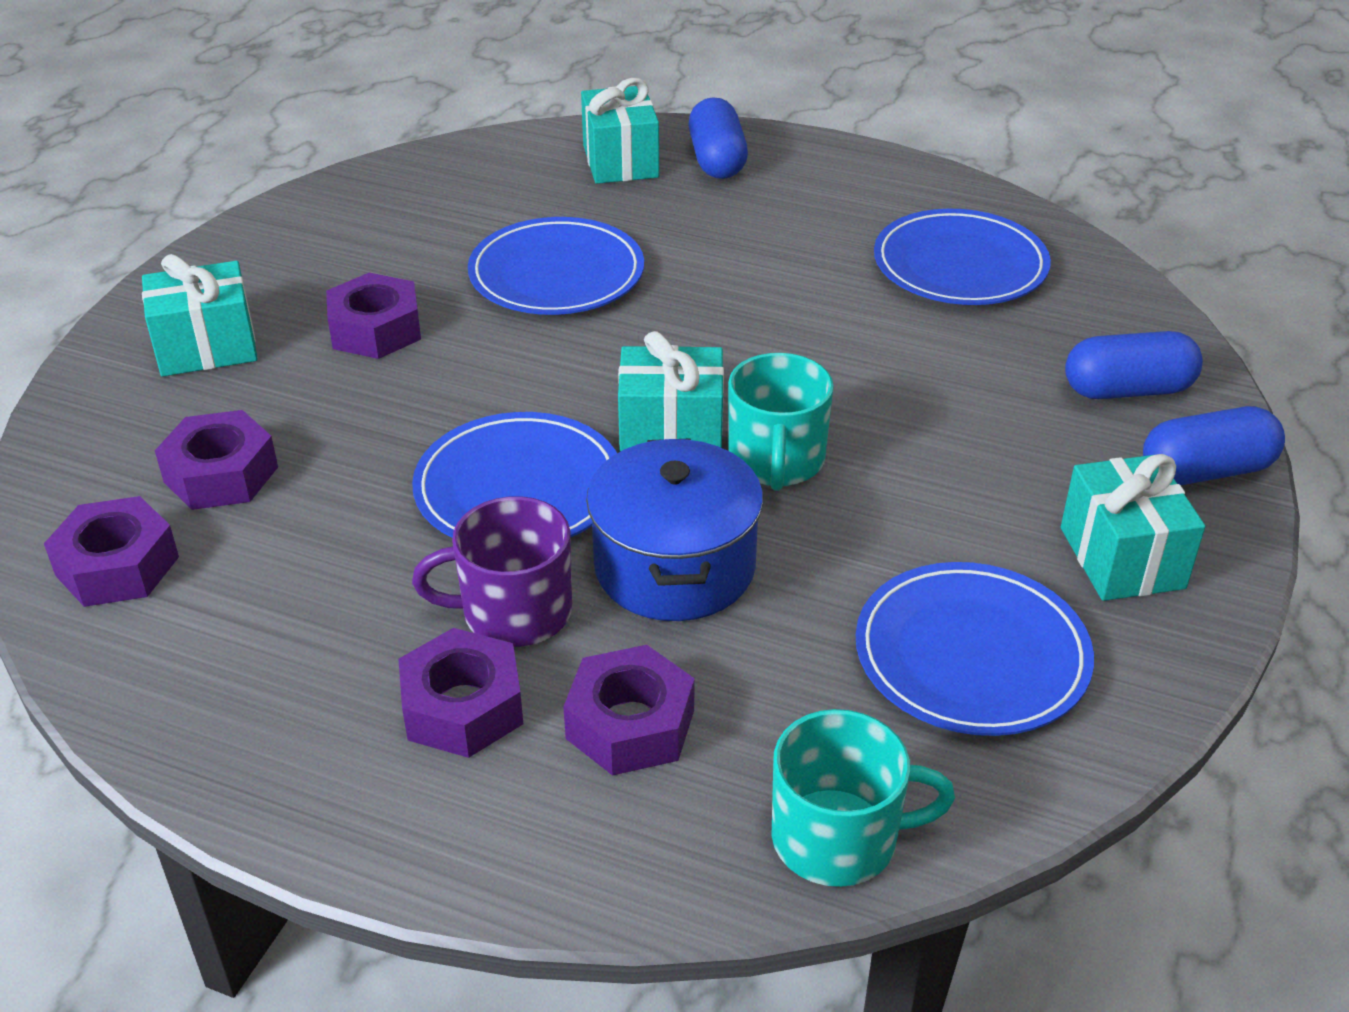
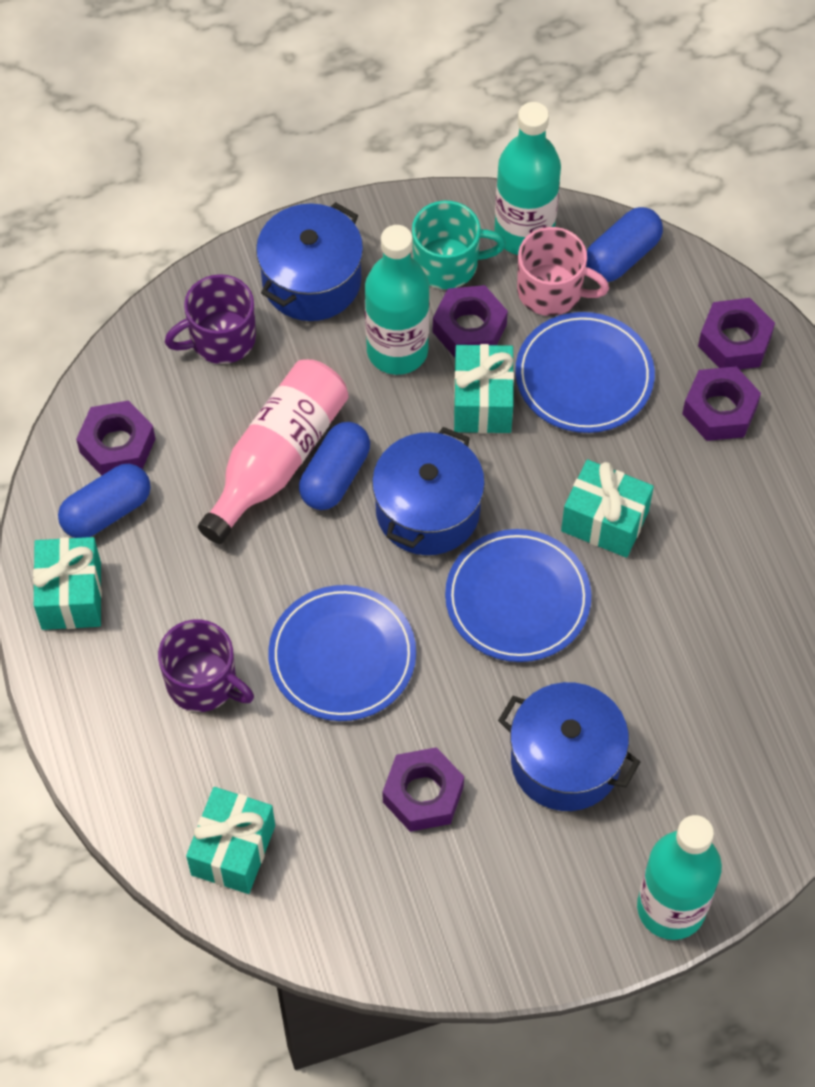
blue plate: [412,412,617,538] [468,217,644,315] [856,562,1094,736] [874,209,1051,305] = 4 -> [268,585,416,721] [445,529,591,662] [515,312,655,433] = 3
blue pot: [586,438,763,621] = 1 -> [256,202,363,321] [372,427,485,555] [498,682,640,811] = 3
pink bottle: none = 0 -> [198,359,348,544] = 1
pink mug: none = 0 -> [517,227,609,316] = 1
purple mug: [412,496,572,647] = 1 -> [158,619,254,712] [165,274,256,364] = 2
turquoise bottle: none = 0 -> [365,225,430,375] [494,102,561,255] [637,815,722,940] = 3
turquoise mug: [728,353,834,491] [771,709,955,887] = 2 -> [412,201,506,289] = 1

